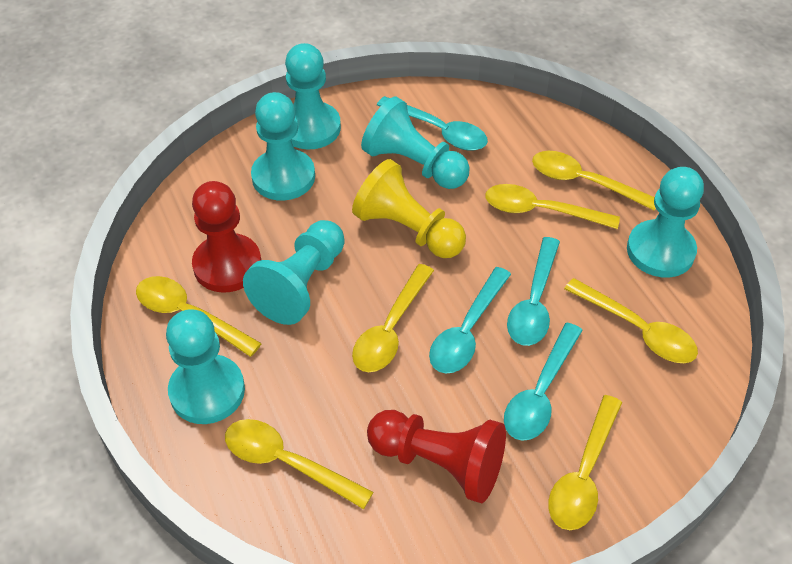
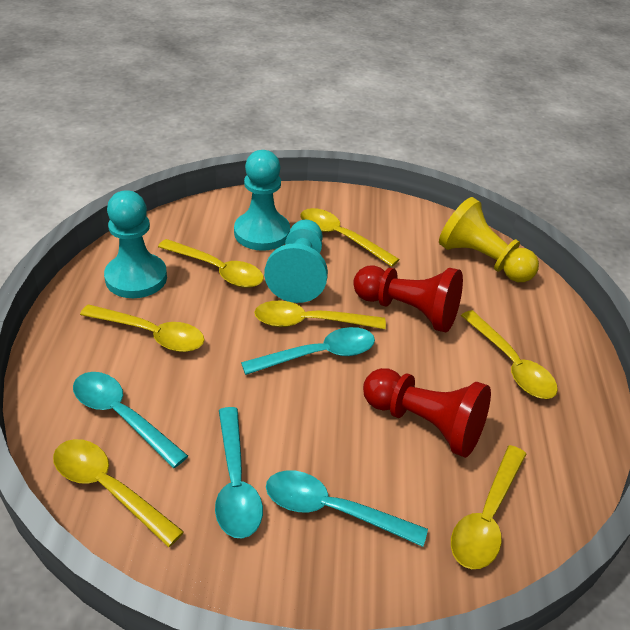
turquoise pawn: [166,310,245,424] [243,220,345,325] [251,92,315,201] [285,43,341,149] [361,97,470,189] [627,167,704,278] = 6 -> [104,190,167,298] [234,150,290,251] [264,220,328,303] = 3

